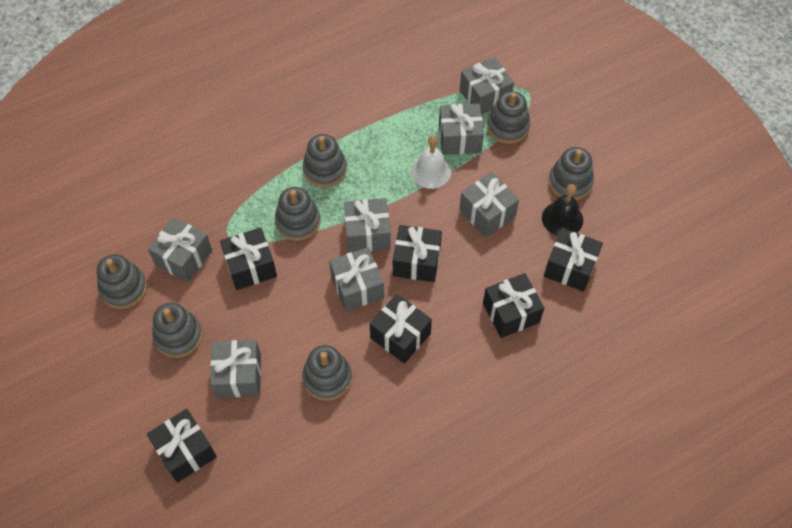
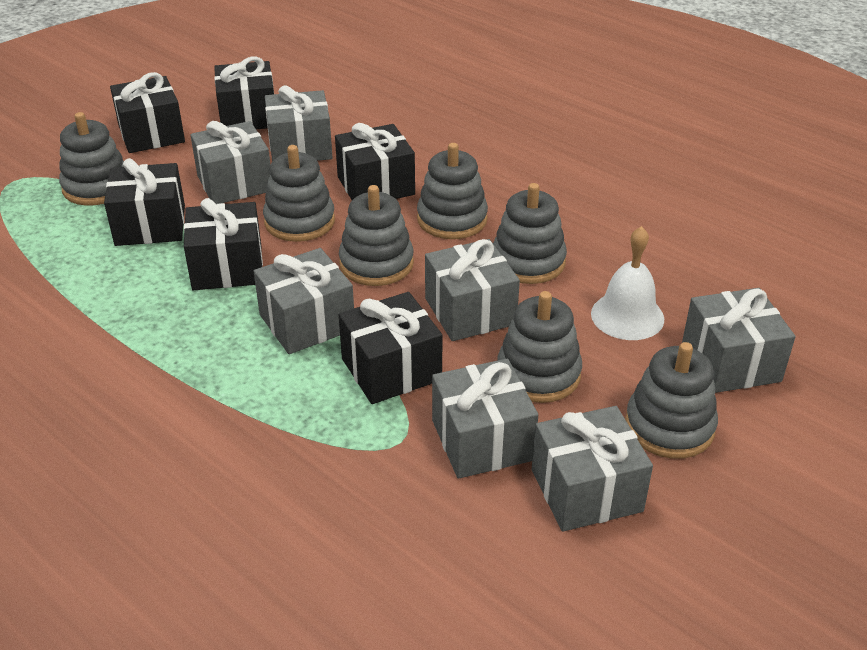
black bell: [542,184,583,236] = 1 -> none = 0

